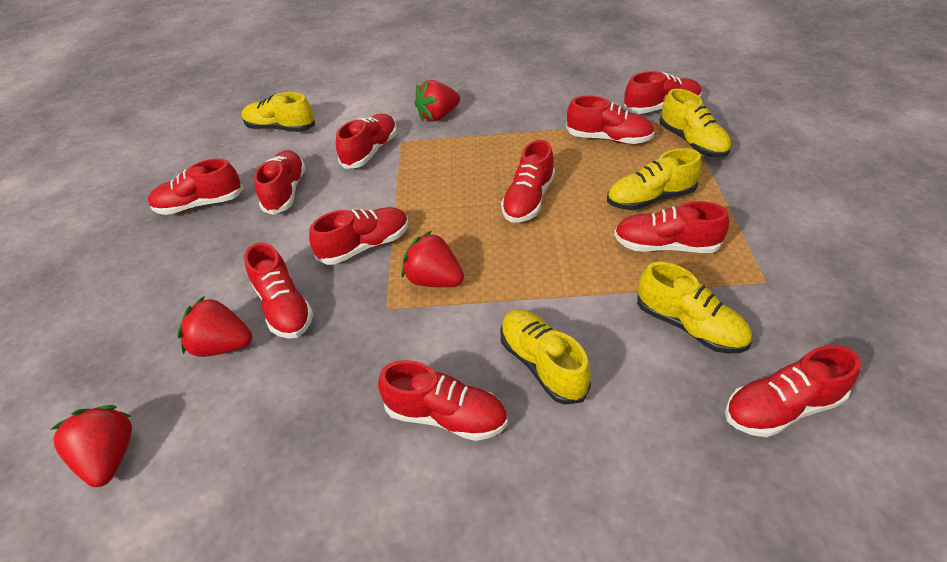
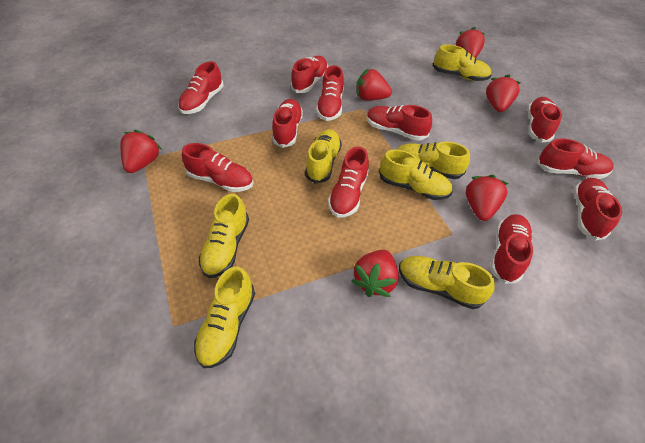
red strawberry: [50,405,132,487] [177,296,252,357] [401,231,464,287] [414,80,460,122] = 4 -> [120,130,161,173] [351,250,399,297] [356,69,392,101] [456,27,485,58] [466,175,508,221] [486,75,520,112] = 6
yellow shoe: [242,92,315,132] [500,309,591,405] [607,148,702,210] [637,262,752,354] [659,89,731,158] = 5 -> [194,266,255,368] [199,194,249,278] [305,129,342,184] [379,150,452,200] [397,142,470,179] [399,256,495,309] [433,45,491,81] = 7

